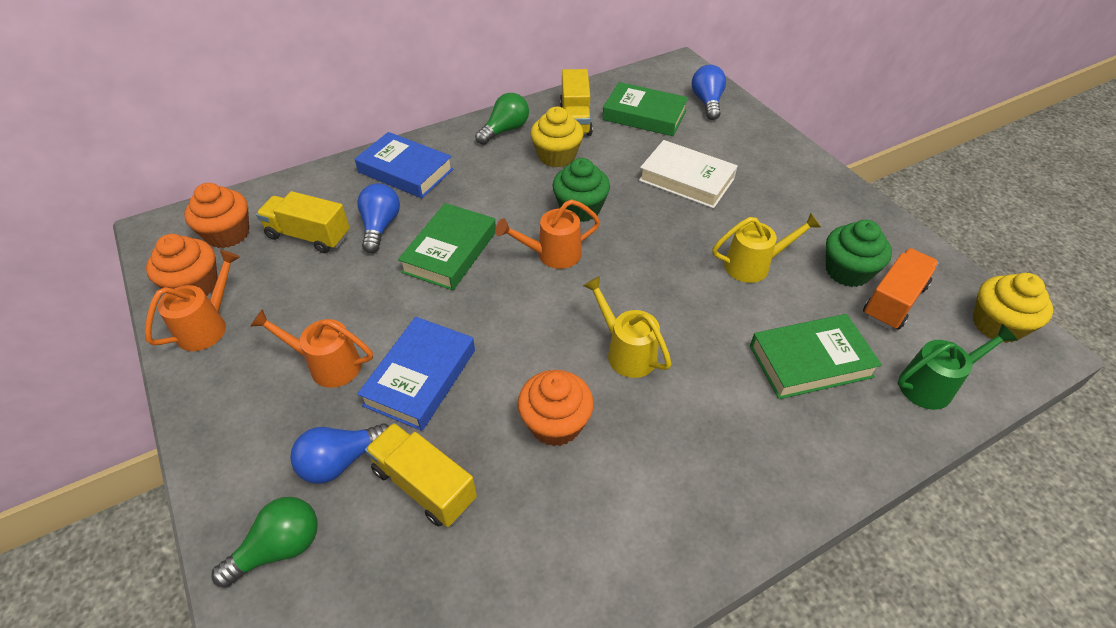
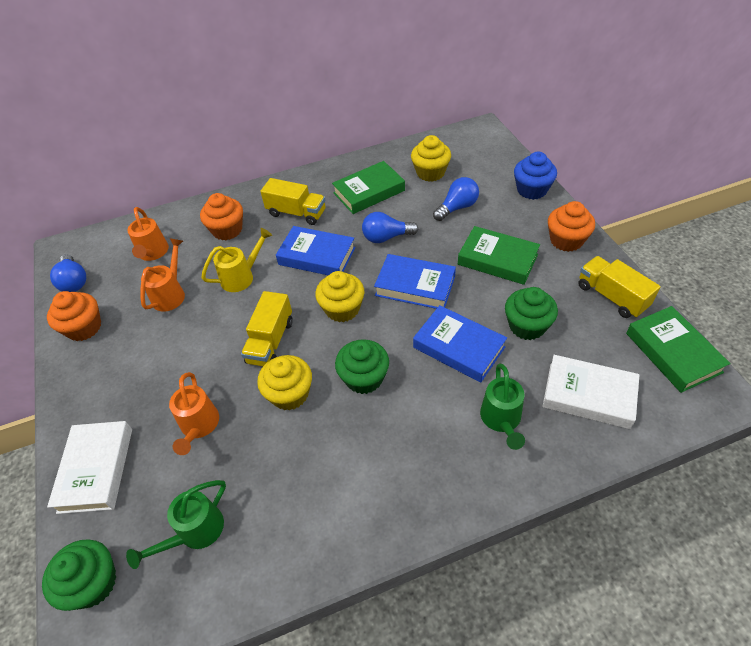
blue book: [355,132,453,198] [357,317,475,431] = 2 -> [276,226,356,275] [374,254,456,309] [413,305,507,383] = 3
blue cupcake: none = 0 -> [514,152,557,200] = 1
green cupcake: [553,158,610,222] [826,220,892,287] = 2 -> [42,539,116,611] [335,339,389,394] [505,287,558,340] = 3
green light bulb: [212,497,318,588] [475,93,529,145] = 2 -> none = 0
green watering can: [897,324,1018,410] = 1 -> [126,480,226,569] [480,364,525,450] = 2
orange truck: [863,248,939,330] = 1 -> none = 0
white book: [639,140,738,208] = 1 -> [47,421,132,514] [542,355,639,429] = 2
yellow cupcake: [530,107,584,168] [973,273,1053,343] = 2 -> [257,355,312,410] [315,271,364,322] [411,135,451,182] = 3
yellow watering can: [583,276,672,378] [712,213,821,283] = 2 -> [201,228,272,292] = 1

